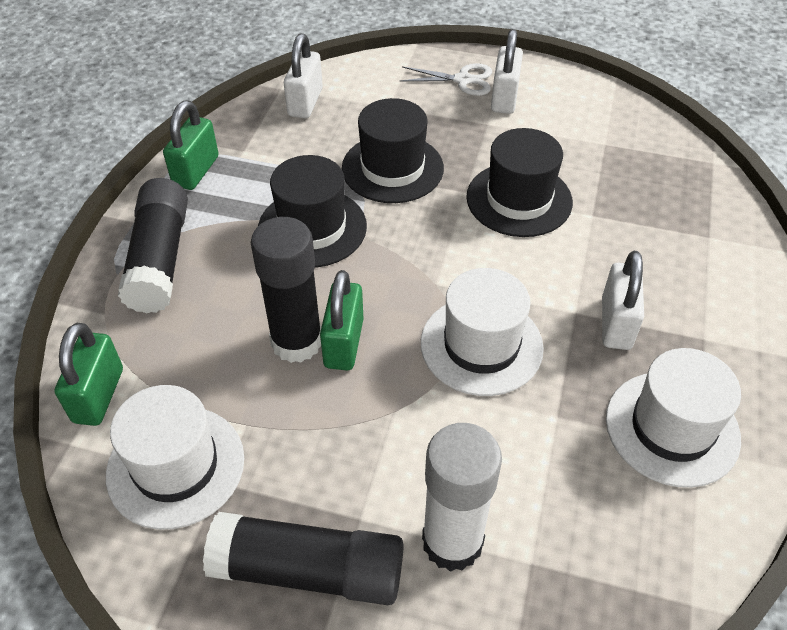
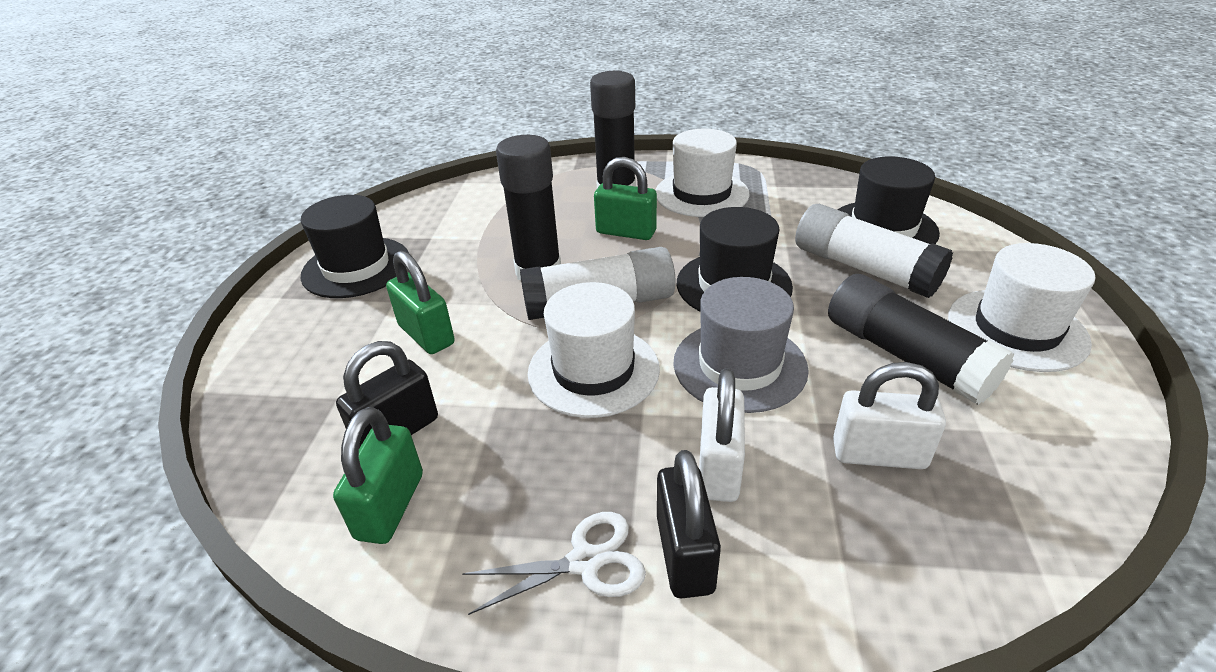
black padlock: none = 0 -> [336,341,438,448] [657,450,721,598] = 2
grey hat: none = 0 -> [673,277,809,413] = 1
white glue stick: [422,423,502,572] = 1 -> [520,247,676,320] [795,204,953,298] = 2
white padlock: [284,33,323,118] [491,29,523,114] [602,251,644,350] = 3 -> [699,368,745,502] [833,362,946,469] = 2

